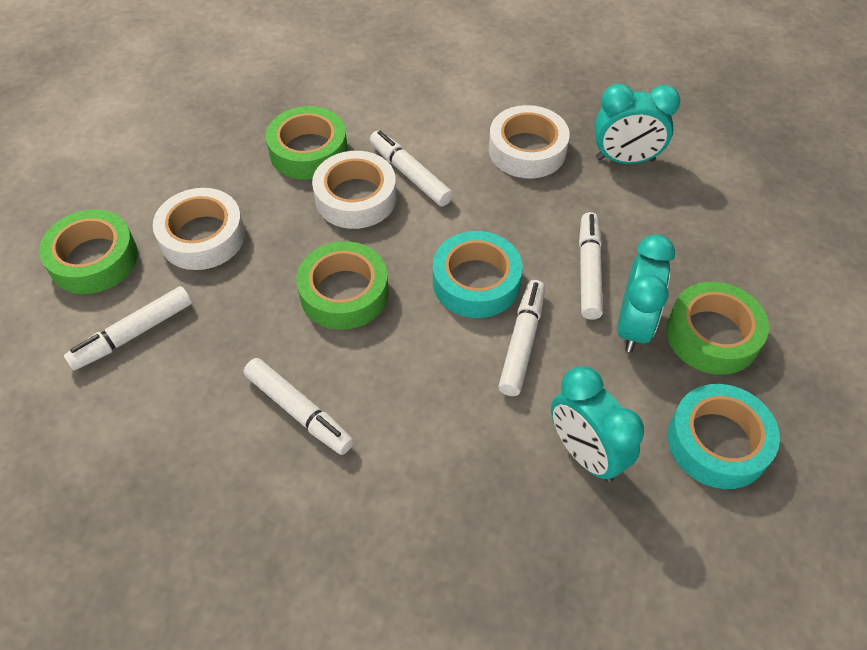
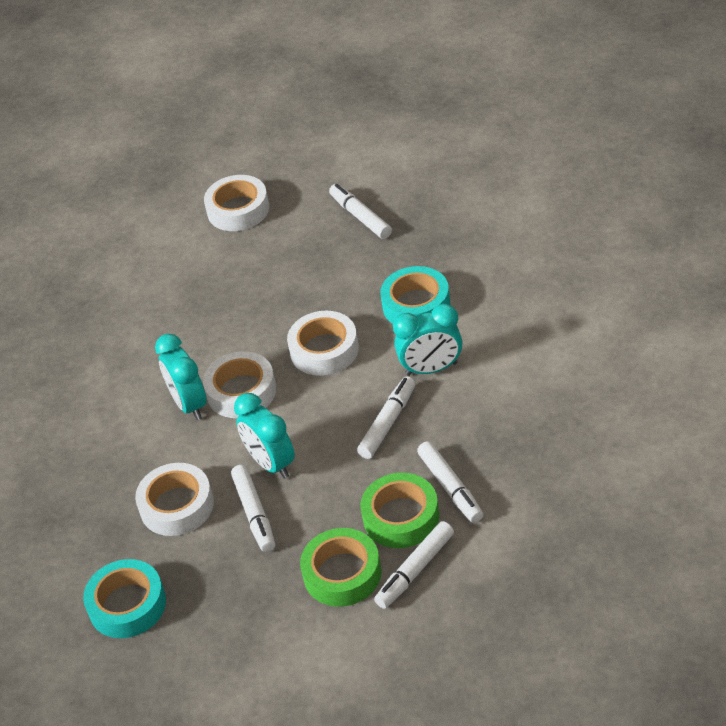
green tape: [39,209,138,294] [266,106,348,180] [296,241,389,330] [666,282,769,375] = 4 -> [300,528,381,607] [360,473,439,548] = 2
white tape: [153,188,245,270] [312,151,397,229] [489,105,570,179] = 3 -> [135,463,214,536] [203,351,276,418] [204,175,269,231] [287,311,359,376] = 4

